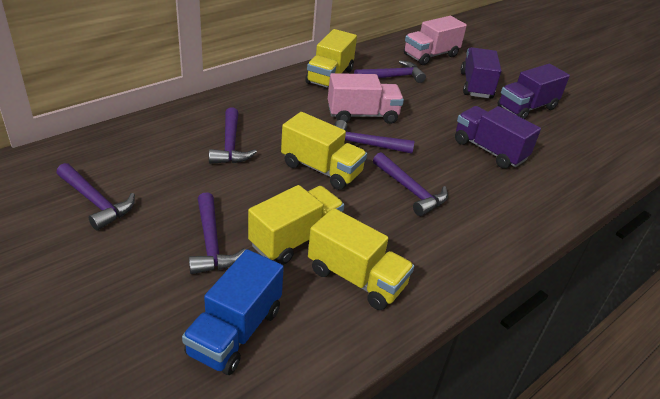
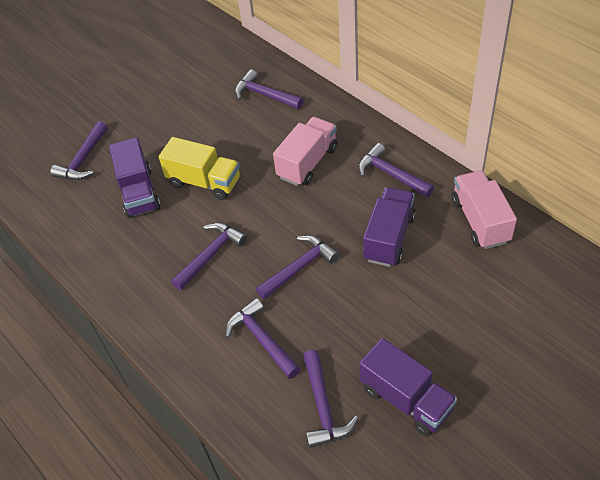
blue truck: [182,249,284,375] = 1 -> none = 0
purple hammer: [57,163,135,230] [189,192,246,274] [209,107,257,164] [334,120,414,154] [354,60,426,83] [373,152,448,216] = 6 -> [50,121,107,180] [171,223,247,290] [225,298,301,379] [235,69,303,109] [256,235,339,299] [303,349,358,448] [358,143,434,197] = 7
yellow truck: [248,185,344,265] [281,112,367,190] [305,29,357,87] [308,208,414,310] = 4 -> [159,137,240,200] = 1

